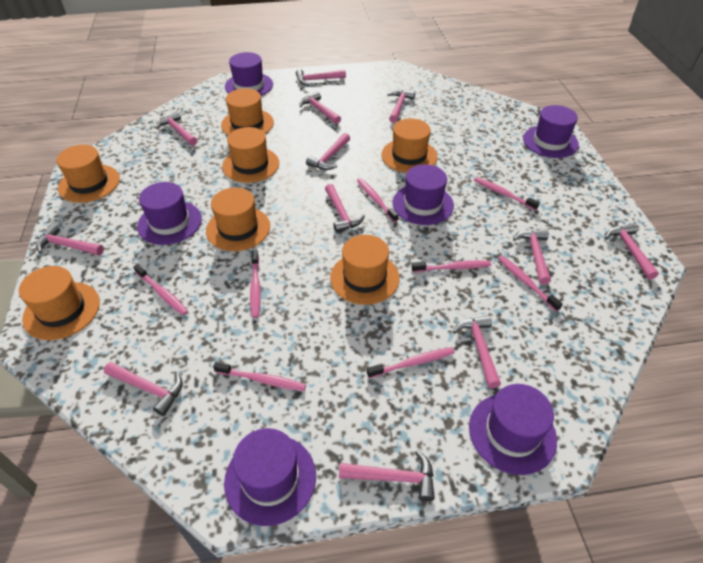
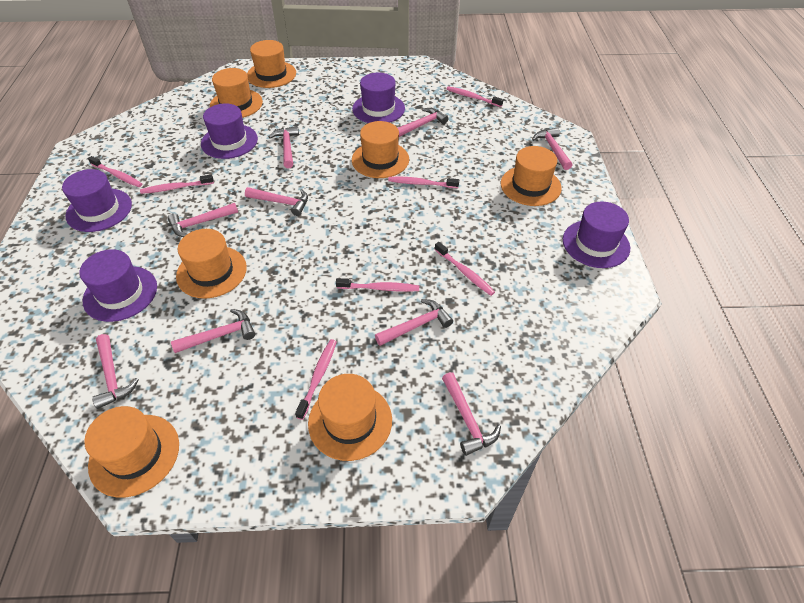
pink hammer: [36,224,104,256] [104,362,183,416] [156,111,197,146] [296,69,346,86] [300,91,341,124] [306,133,350,170] [325,184,365,233] [339,450,434,502] [388,90,415,123] [453,315,501,389] [513,229,551,285] [605,224,659,279] = 12 -> [92,334,139,409] [168,203,238,237] [171,309,255,353] [245,187,308,216] [269,126,299,168] [375,299,453,346] [398,108,449,137] [442,372,501,456] [532,127,572,170] = 9
pink toothbrush: [133,264,188,316] [213,362,306,391] [250,250,261,318] [357,178,399,222] [367,347,455,378] [412,260,491,272] [474,177,540,211] [498,256,563,312] = 8 -> [88,156,142,187] [140,175,214,194] [295,339,337,420] [336,278,419,292] [388,177,459,188] [435,242,495,296] [447,86,503,107] = 7
purple hat: [137,182,202,245] [224,428,316,526] [225,52,273,96] [392,164,454,225] [469,384,557,475] [523,105,579,158] = 6 -> [62,169,132,232] [79,249,157,322] [201,104,258,159] [352,73,405,123] [563,202,630,268] = 5

